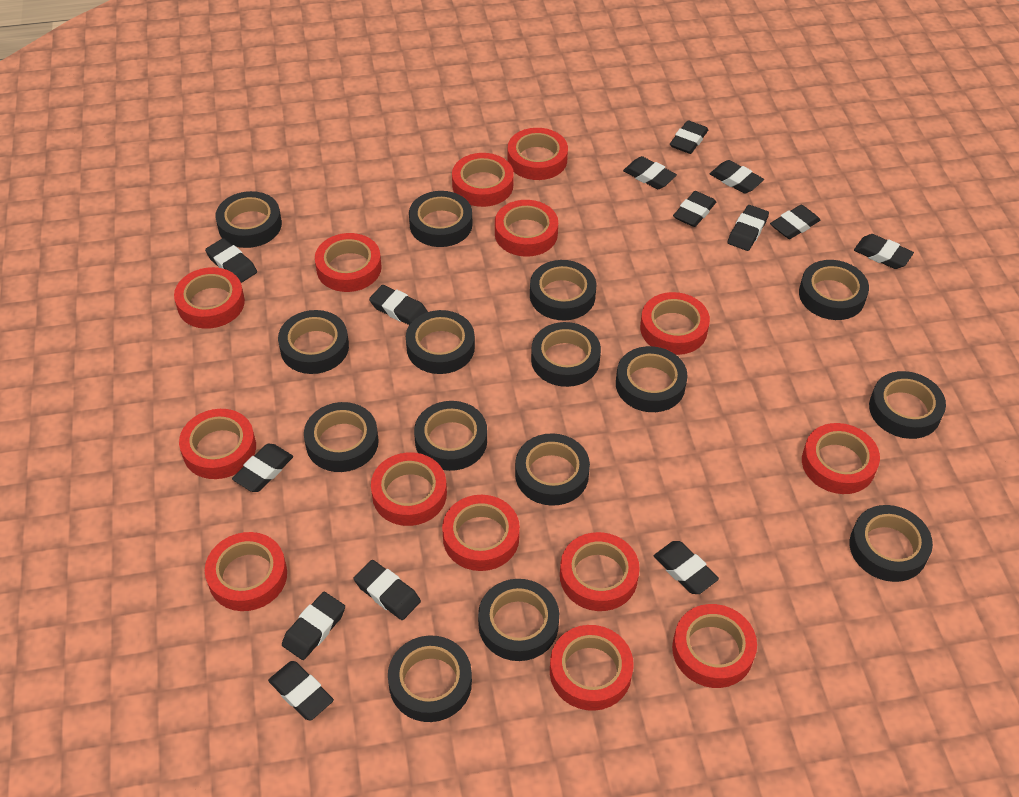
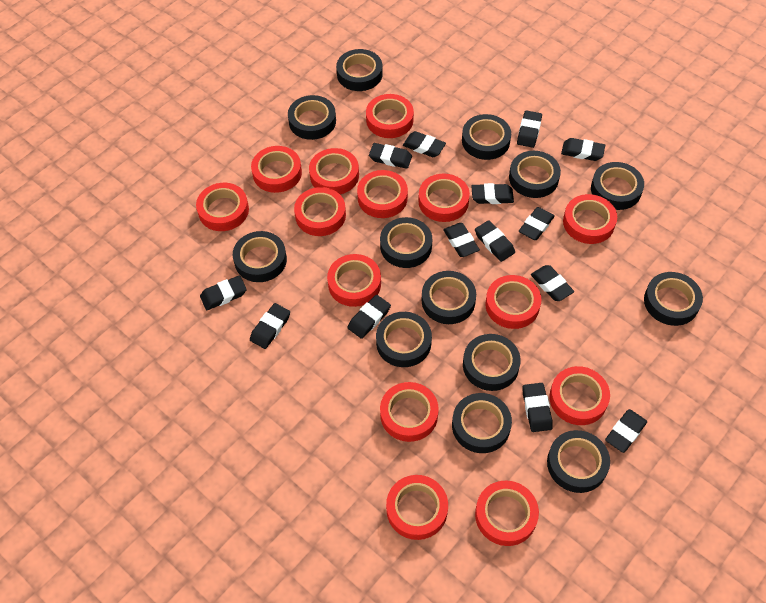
black tape: [215,191,282,248] [278,310,349,374] [304,402,379,472] [388,635,472,722] [406,310,475,374] [409,191,472,247] [414,401,487,471] [478,579,559,661] [515,433,590,506] [530,260,596,320] [531,322,601,387] [616,346,688,412] [799,260,869,320] [849,505,933,582] [869,371,946,439] = 15 -> [233,231,287,282] [288,95,336,140] [336,49,383,91] [376,312,432,367] [380,217,432,268] [422,271,476,324] [452,393,512,453] [462,114,511,160] [463,334,521,391] [509,151,561,198] [547,430,610,493] [591,162,644,210] [644,272,703,326] = 13

